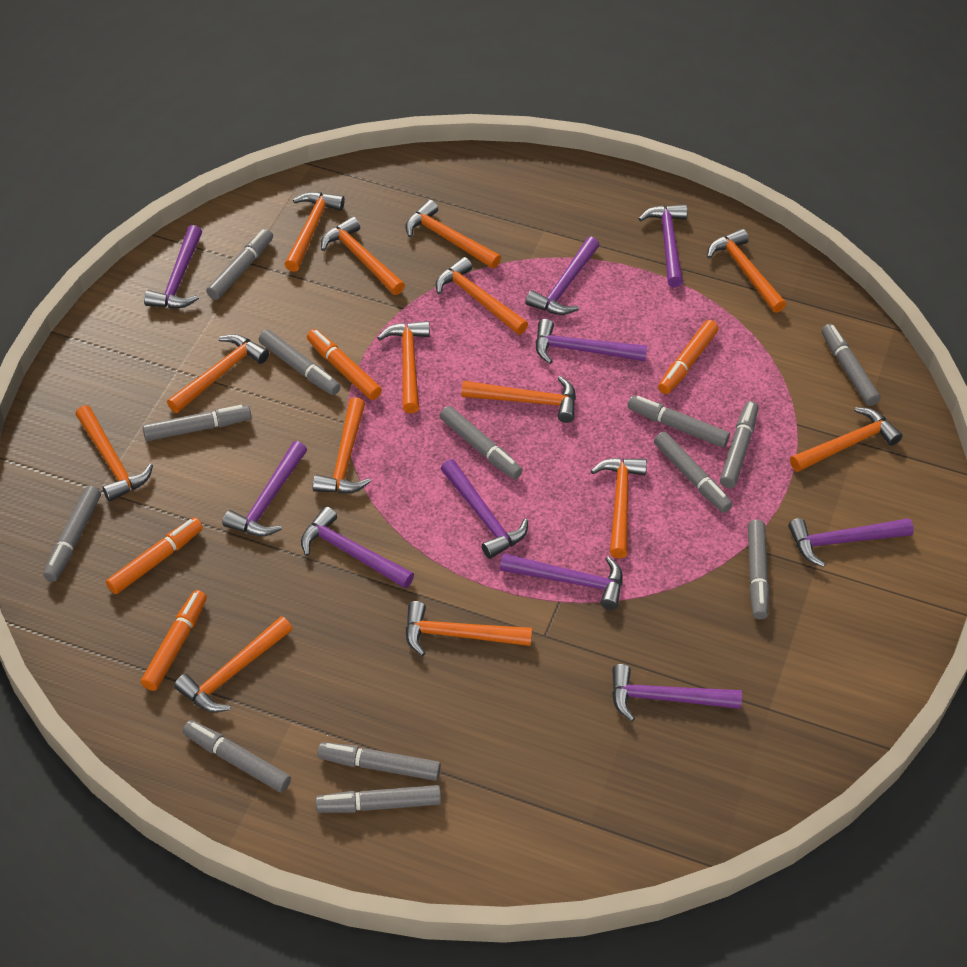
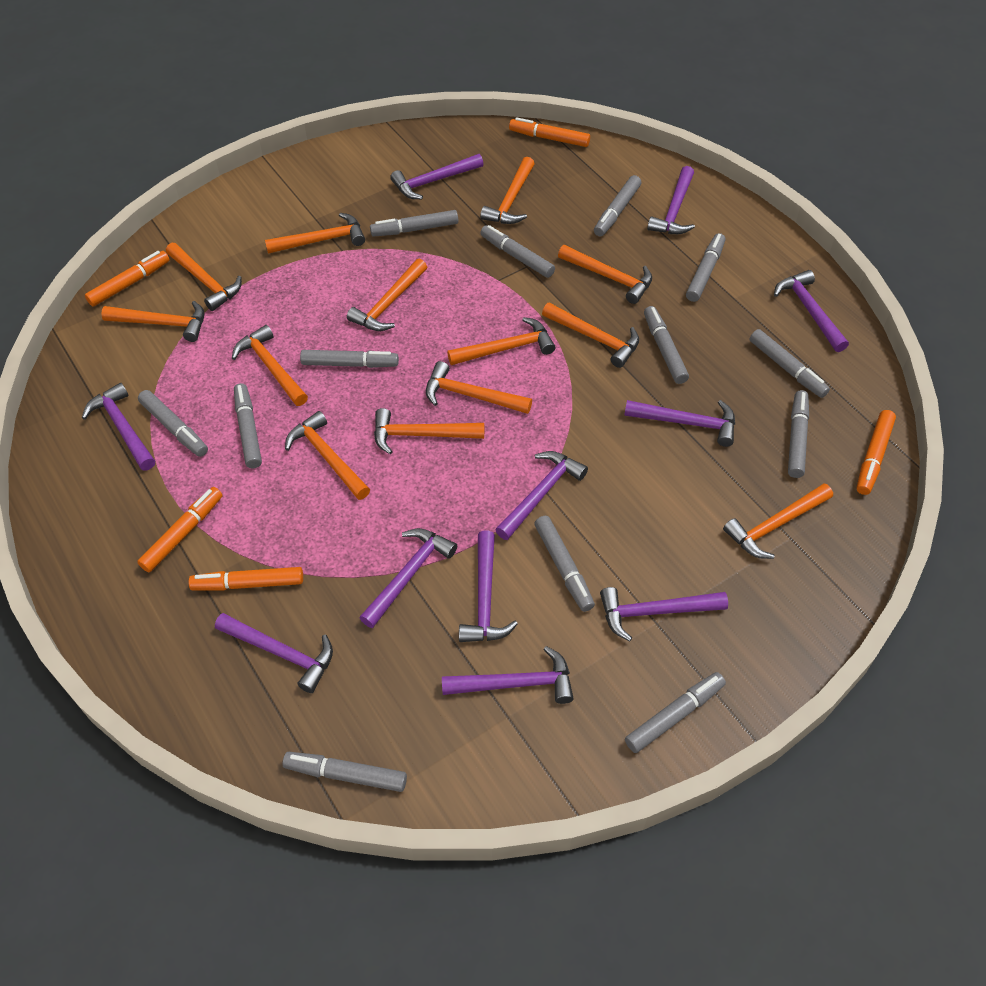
orange hammer: [75,405,153,502] [167,334,269,413] [174,616,292,712] [284,192,345,272] [313,397,371,494] [321,217,405,295] [377,321,430,413] [405,200,501,269] [405,601,532,656] [435,257,528,335] [461,376,576,423] [591,458,647,558] [707,229,786,313] [790,407,902,472] = 14 -> [101,301,204,342] [166,243,242,311] [232,325,308,406] [265,213,365,254] [285,411,370,500] [347,259,427,331] [374,408,484,454] [426,361,532,414] [447,317,555,365] [480,157,535,224] [542,303,639,368] [558,245,652,304] [723,483,833,559] = 13
orange marker: [106,517,203,594] [141,590,207,691] [307,329,382,400] [658,320,719,394] = 4 -> [85,251,170,306] [137,487,223,572] [189,567,303,591] [509,117,590,147] [857,410,896,495] = 5
purple hammer: [144,225,202,308] [223,441,307,536] [301,506,414,588] [441,459,528,559] [500,553,623,610] [525,237,600,315] [536,319,647,364] [612,664,742,721] [638,204,688,287] [788,518,914,567] = 10 -> [82,383,155,471] [215,613,333,693] [360,528,457,628] [390,154,484,199] [442,646,574,704] [459,531,518,642] [495,451,588,540] [600,587,728,641] [624,400,735,447] [647,166,695,234] [774,270,849,352] = 11

